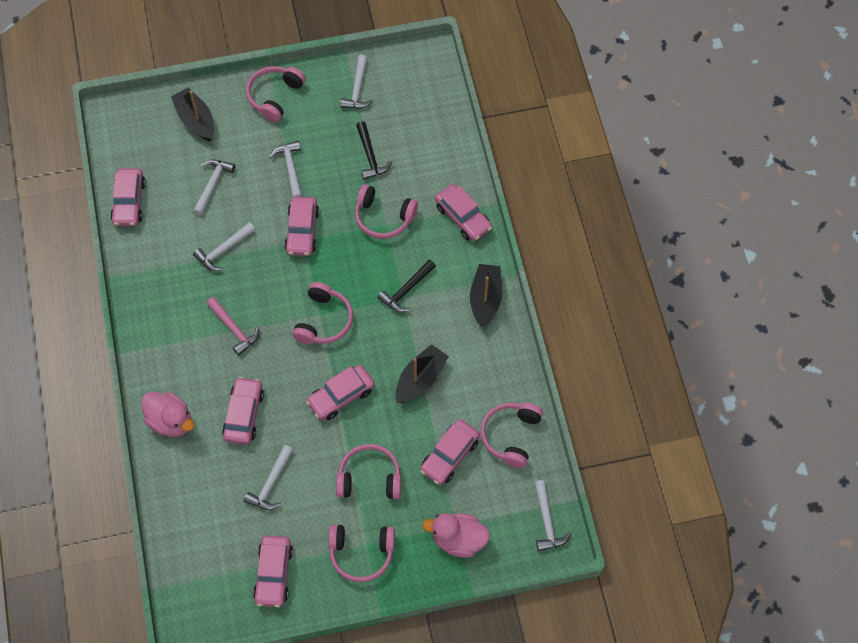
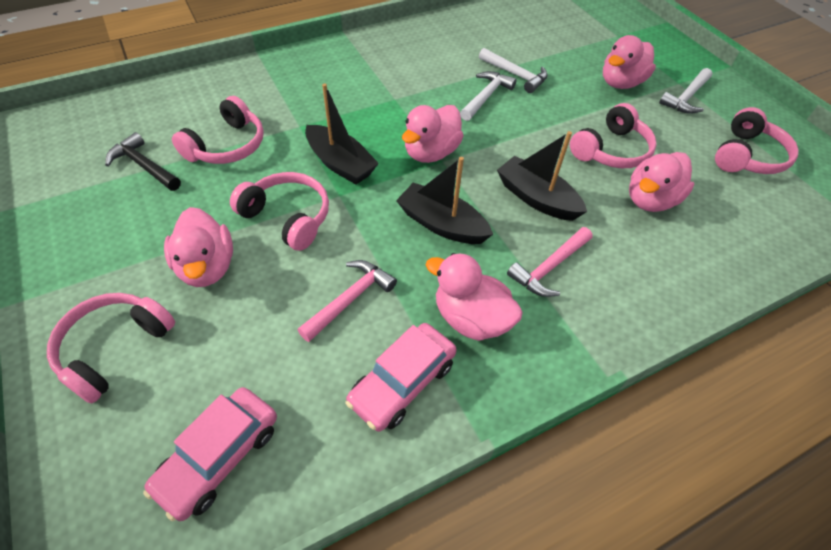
black hammer: [356,121,392,180] [377,259,436,312] = 2 -> [105,132,181,191] = 1
pink car: [110,168,146,226] [222,377,264,445] [253,535,293,608] [284,196,319,256] [306,365,375,420] [420,419,480,485] [435,184,492,241] = 7 -> [143,387,277,521] [345,323,457,432] = 2
pink duck: [141,392,194,437] [422,513,490,558] = 2 -> [164,207,233,287] [402,105,464,163] [426,253,523,341] [603,35,656,89] [629,152,694,212] = 5
pink hammer: [207,297,259,356] = 1 -> [298,260,397,342] [507,227,593,297] = 2
pink headphones: [246,66,306,122] [292,282,353,344] [329,524,395,582] [336,444,401,499] [355,184,418,239] [481,403,543,468] = 6 -> [47,293,175,403] [172,96,264,164] [230,172,329,251] [570,103,657,168] [715,107,798,174] = 5
white hammer: [193,159,235,215] [193,222,255,271] [244,445,293,510] [269,141,302,197] [340,55,373,109] [534,480,572,551] = 6 -> [460,71,517,121] [479,48,548,93] [659,68,713,114] = 3

